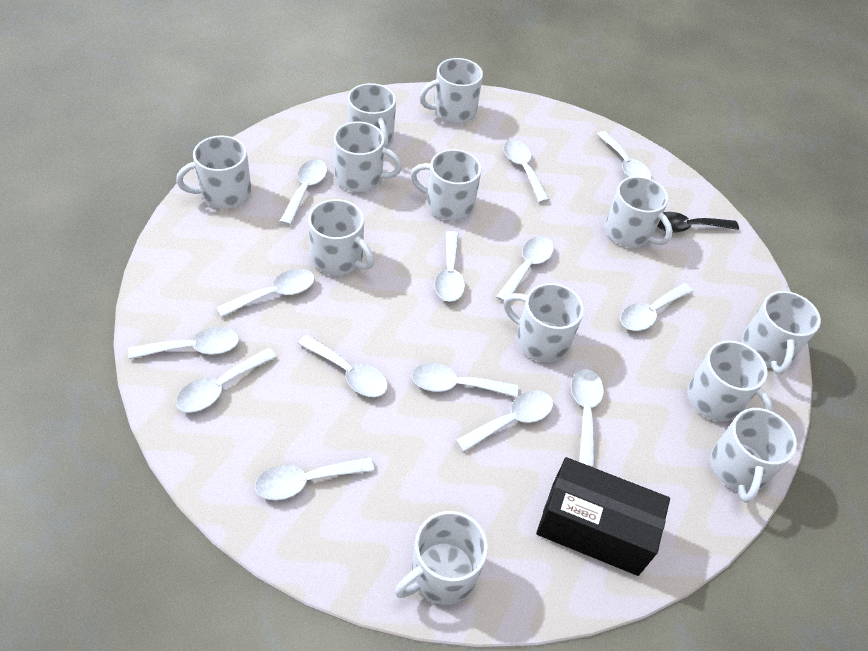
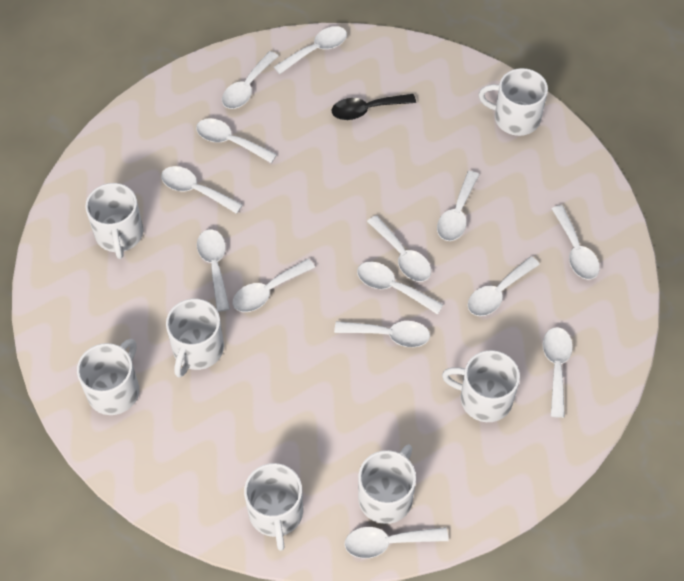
black box: [536,457,670,576] = 1 -> none = 0
white mug: [176,135,252,209] [308,199,374,276] [334,122,402,192] [348,83,396,148] [395,511,488,605] [410,149,482,221] [419,58,483,124] [504,283,584,362] [605,176,673,248] [687,340,773,422] [710,408,797,503] [742,291,821,374] = 12 -> [77,339,139,415] [85,183,143,259] [166,299,224,378] [244,463,303,551] [358,444,416,524] [442,350,520,422] [478,68,548,136] = 7

